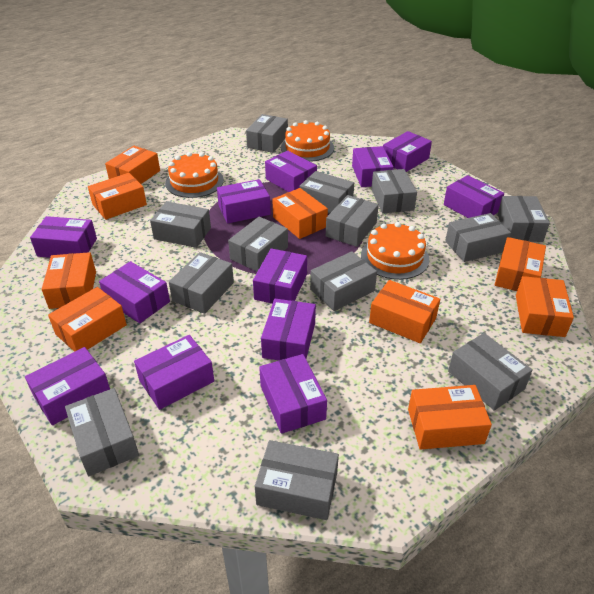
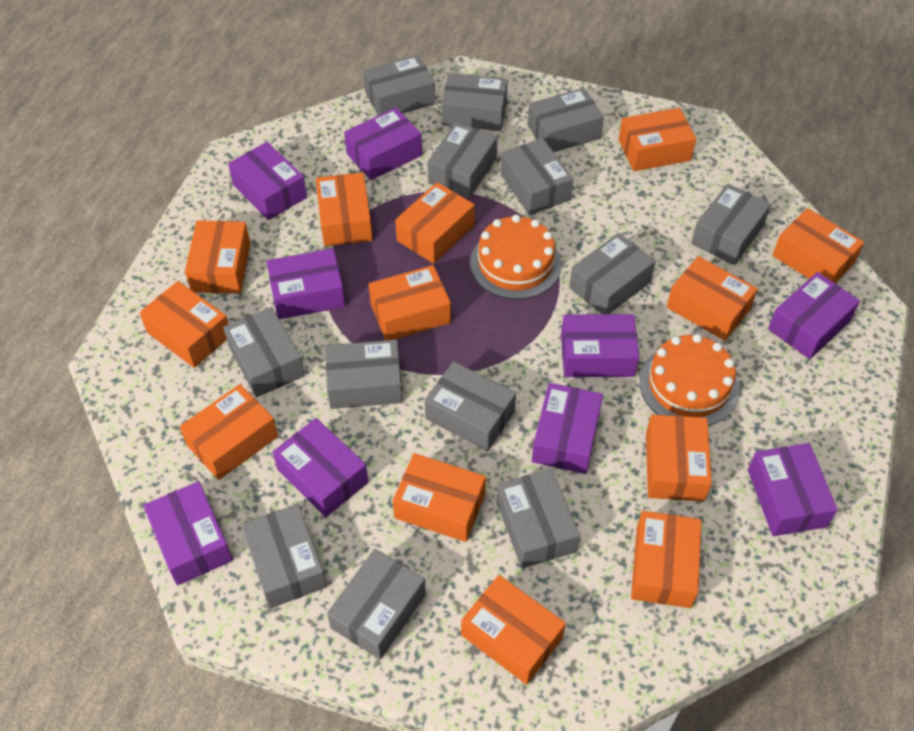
orange box: [42,252,96,309] [48,287,127,352] [88,173,147,220] [105,146,160,184] [272,188,328,239] [369,280,440,343] [408,385,492,450] [495,237,546,291] [516,276,574,337] = 9 -> [139,281,229,368] [179,384,278,480] [185,220,250,294] [316,172,373,246] [369,265,451,340] [393,453,486,542] [395,182,475,264] [461,575,566,685] [619,108,696,171] [631,511,702,608] [646,415,712,501] [667,256,758,341] [773,208,864,283] = 13
orange cake: [165,152,224,198] [281,120,334,162] [361,222,429,280] = 3 -> [470,215,561,299] [640,334,739,426] = 2
purple box: [25,347,110,425] [30,216,97,258] [99,261,170,323] [134,335,214,410] [217,179,271,223] [253,248,307,304] [259,354,327,434] [261,299,316,360] [265,151,317,192] [352,146,394,187] [383,131,432,172] [444,175,504,218] = 12 -> [143,481,233,585] [228,142,307,220] [267,248,345,319] [273,418,368,517] [344,107,422,180] [532,383,603,474] [561,314,639,377] [748,443,838,536] [768,272,860,359] = 9

